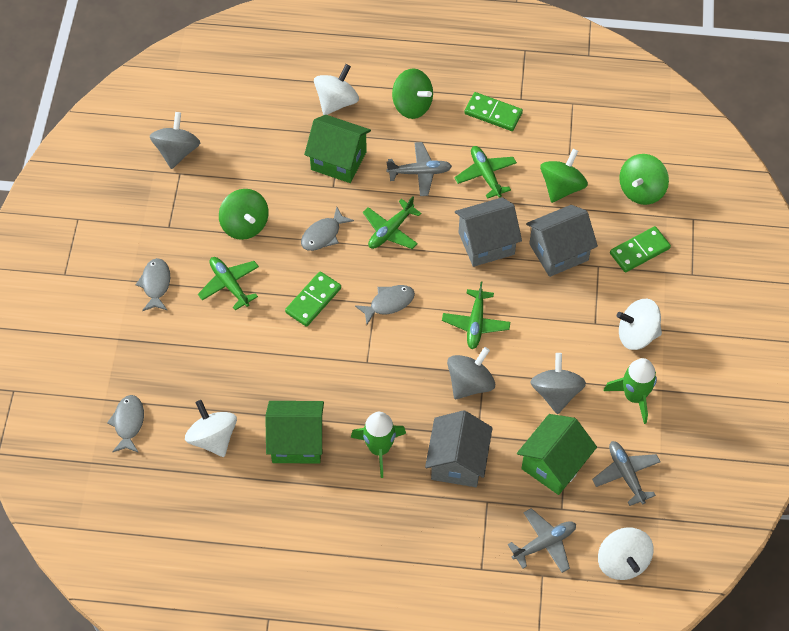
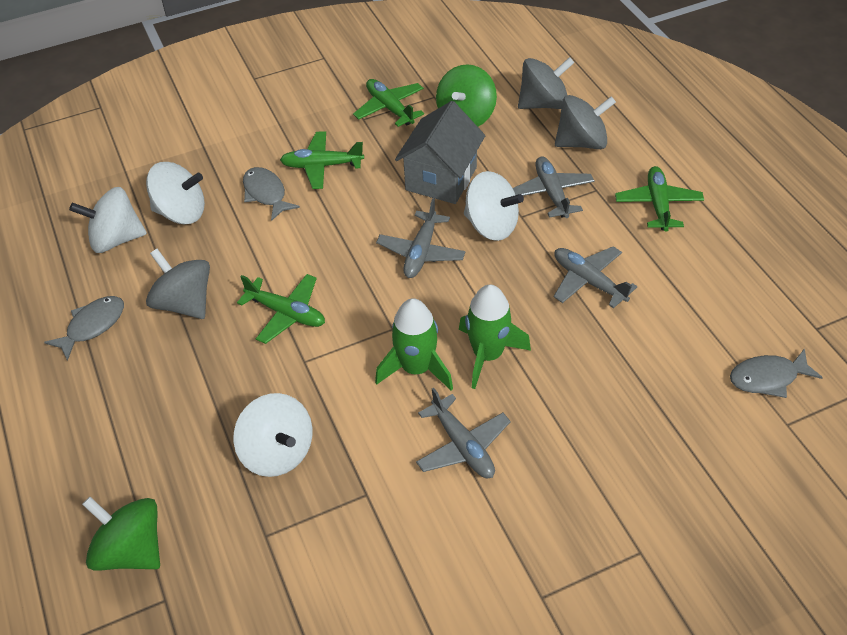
green domino: [285,271,341,327] [464,92,523,131] [610,226,671,272] = 3 -> none = 0
green house: [265,401,324,464] [304,115,371,183] [517,414,597,495] = 3 -> none = 0
green spinning top: [219,189,269,240] [392,68,433,119] [540,149,588,203] [619,154,669,205] = 4 -> [82,497,160,571] [436,64,497,127] = 2
grey fish: [107,395,144,453] [136,258,170,311] [301,207,354,251] [355,285,415,325] = 4 -> [44,296,124,361] [243,167,300,221] [730,348,823,398] = 3
grey house: [425,410,493,487] [455,197,522,267] [526,205,598,277] = 3 -> [395,101,485,204] = 1
grey plane: [386,142,452,196] [507,508,576,573] [592,441,661,506] = 3 -> [376,198,466,278] [416,388,511,478] [513,157,595,218] [554,246,637,308] = 4

